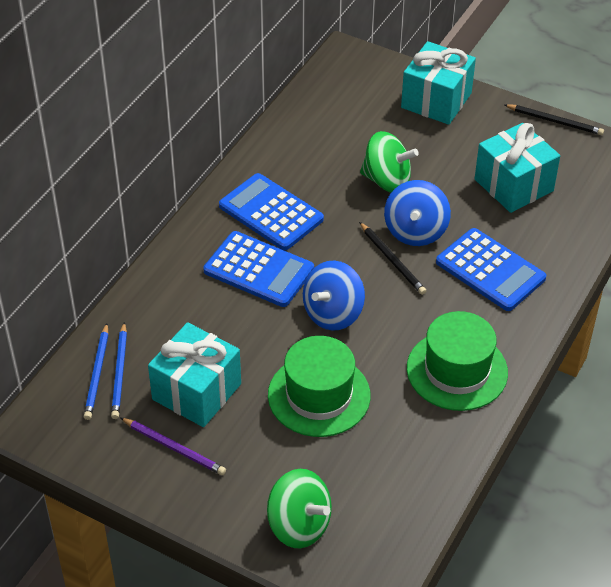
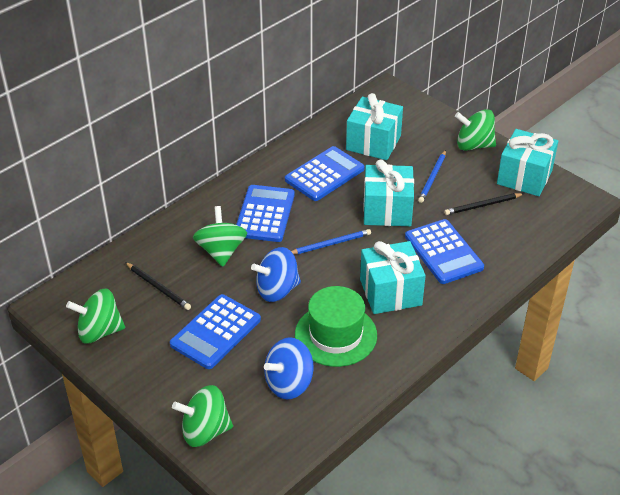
blue calculator: [203,231,314,307] [219,173,324,250] [436,228,546,311] = 3 -> [170,294,261,369] [236,185,295,242] [285,146,365,201] [405,219,484,284] = 4
green hat: [268,336,371,437] [407,311,508,411] = 2 -> [295,286,377,367] = 1
green spinning top: [267,469,332,548] [360,131,419,193] = 2 -> [66,288,125,344] [172,385,233,447] [193,206,247,267] [455,109,496,151] = 4
purple pencil: [120,417,226,475] = 1 -> none = 0
turquoise gift: [148,322,241,427] [401,41,476,125] [475,123,560,213] = 3 -> [346,93,403,160] [360,241,426,314] [363,160,414,226] [497,129,558,196] = 4

